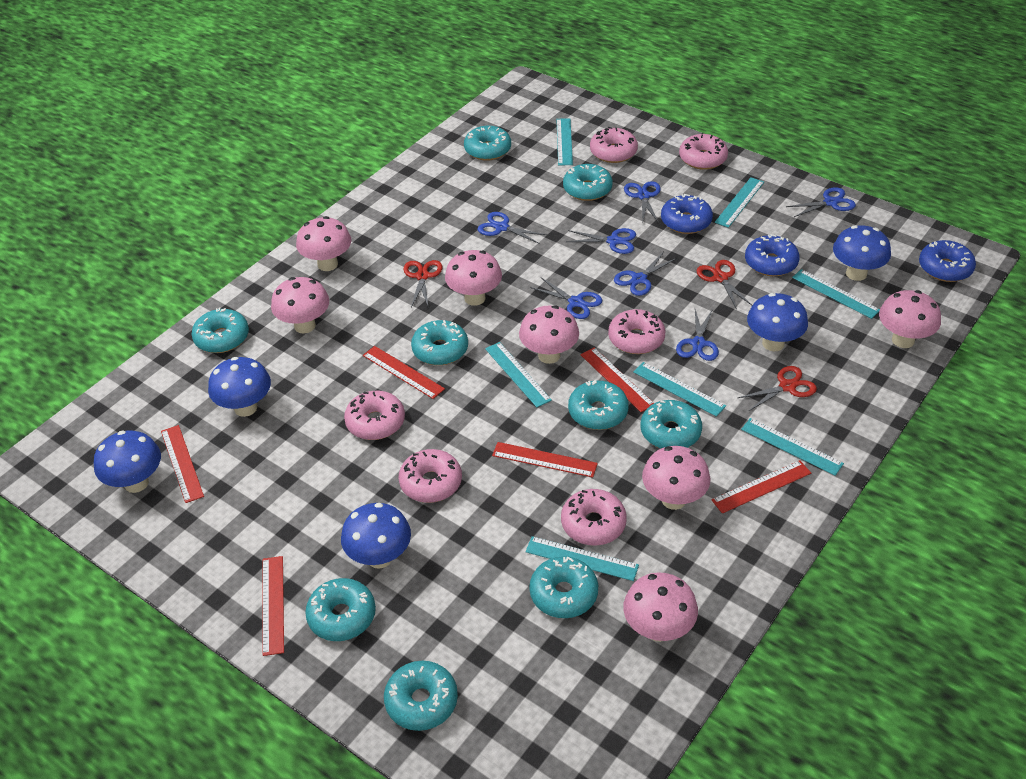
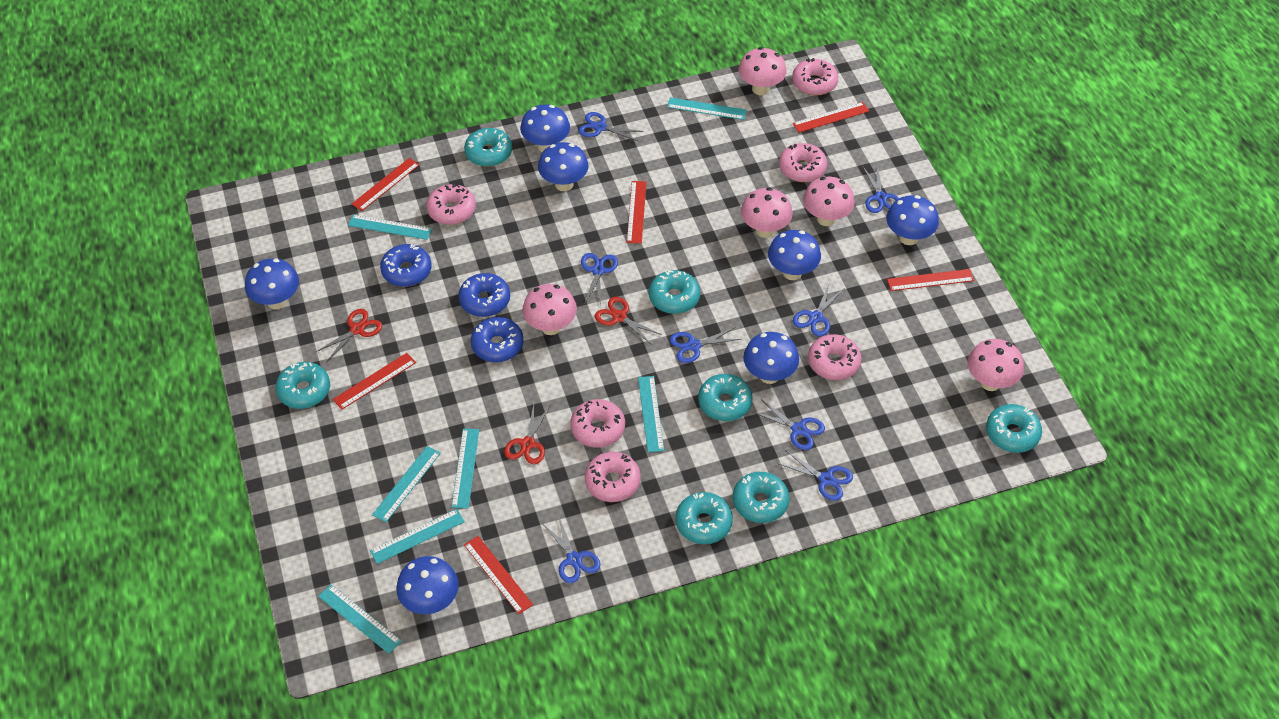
blue mushroom: [94,431,161,493] [208,357,271,417] [341,503,411,569] [747,293,808,351] [833,225,891,281] = 5 -> [245,258,299,309] [396,556,459,614] [520,104,570,152] [538,142,589,191] [743,332,799,384] [768,230,821,280] [886,195,939,245] = 7
blue scissors: [478,212,547,244] [530,278,602,319] [566,228,636,254] [614,252,677,296] [624,181,661,223] [676,309,719,361] [786,187,856,217] = 7 -> [542,515,601,583] [578,112,643,141] [581,253,618,306] [670,327,742,363] [753,399,825,450] [777,450,853,501] [793,282,844,337] [863,166,899,213] = 8
pink mushroom: [271,277,329,333] [296,216,351,271] [445,250,502,306] [519,305,579,364] [623,572,698,642] [642,446,710,510] [879,290,941,348] = 7 -> [522,284,577,335] [738,47,787,95] [741,188,793,238] [803,177,855,226] [968,339,1024,391] = 5
turquoise donut: [192,308,249,353] [305,578,376,641] [384,661,458,731] [411,320,468,365] [464,126,511,161] [529,556,598,618] [563,164,613,201] [568,380,629,430] [641,400,702,449] = 9 -> [275,362,330,409] [464,128,512,167] [649,270,700,314] [675,492,733,544] [698,374,753,421] [733,472,789,523] [986,404,1042,453] = 7

